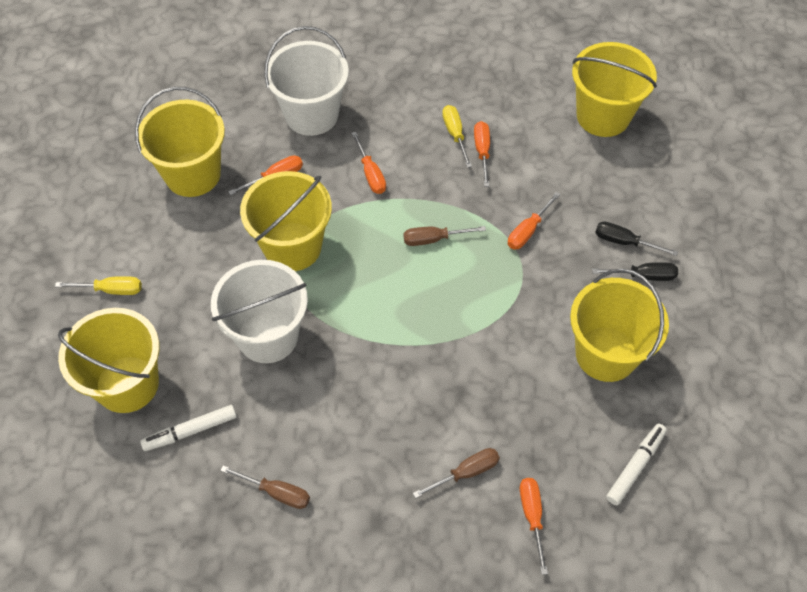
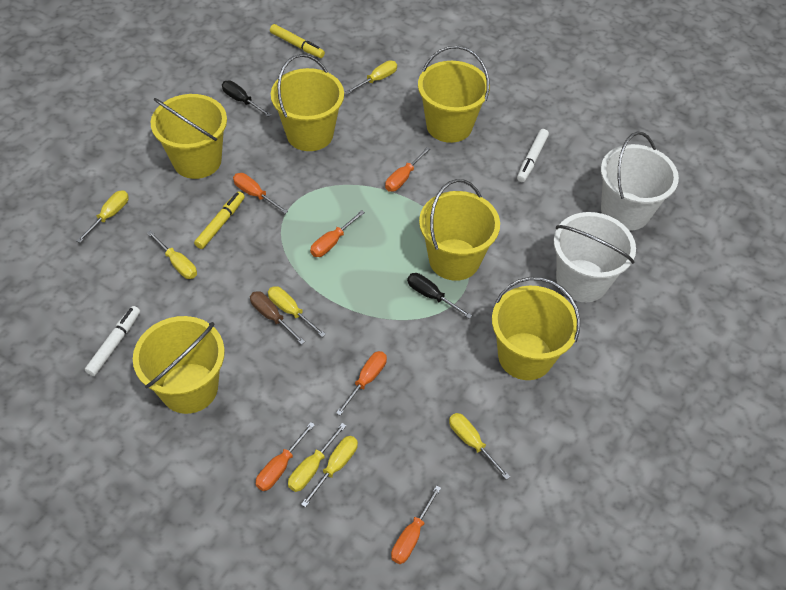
brown screwdriver: [220,465,310,509] [403,226,486,246] [413,448,500,499] = 3 -> [250,291,305,345] = 1
orange screwdriver: [228,155,303,195] [351,132,386,194] [474,121,490,187] [508,192,561,249] [520,478,548,575] = 5 -> [233,173,288,214] [256,422,315,491] [310,210,365,257] [336,351,387,416] [385,147,430,192] [391,485,441,564] = 6
yellow bucket: [58,308,159,413] [135,87,225,197] [240,171,332,271] [570,269,669,382] [572,42,657,137] = 5 -> [133,316,225,414] [151,94,227,179] [271,54,344,151] [418,46,490,143] [419,179,500,281] [492,277,580,380] = 6
yellow marker: none = 0 -> [194,191,245,249] [270,24,325,58] = 2
yellow screwdriver: [55,276,142,295] [442,105,472,168] = 2 -> [77,190,129,243] [147,230,197,279] [268,286,326,337] [288,423,346,492] [301,436,358,507] [346,61,397,94] [449,413,510,480] = 7

